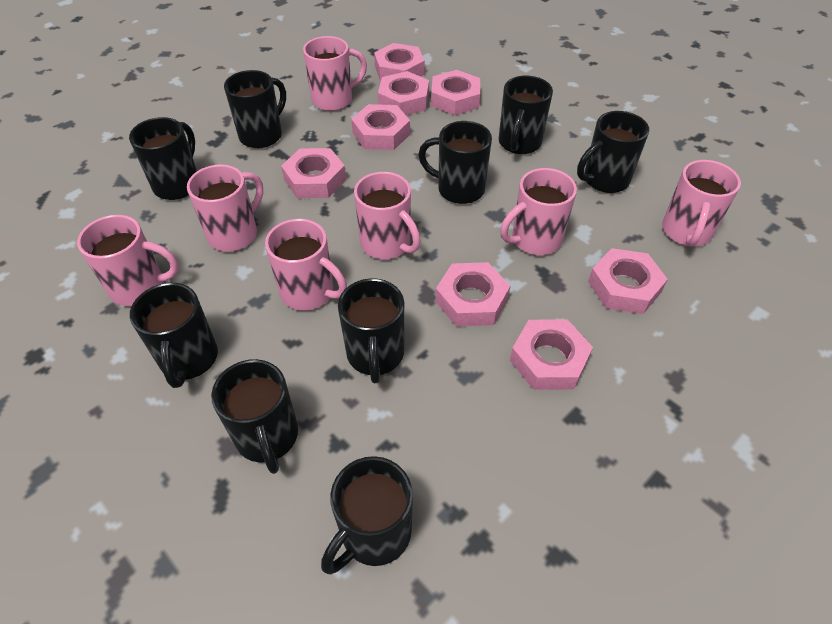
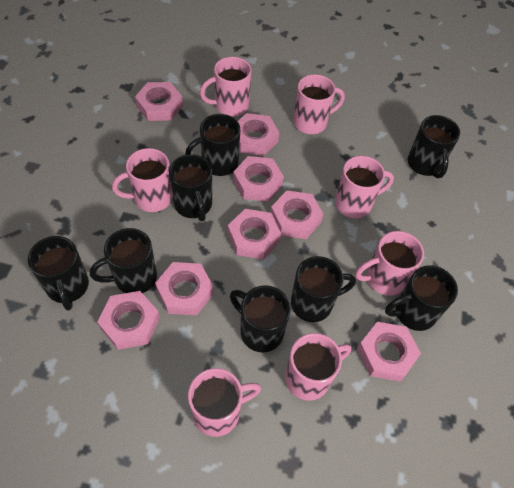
black mug: [129,117,197,200] [130,283,218,388] [211,359,298,474] [224,70,286,148] [321,456,413,574] [338,278,404,383] [418,121,492,204] [499,76,553,154] [577,111,649,193] = 9 -> [28,236,89,311] [90,228,157,293] [169,154,212,221] [185,114,240,176] [230,285,291,353] [291,256,356,322] [385,265,458,331] [408,115,460,178] = 8

